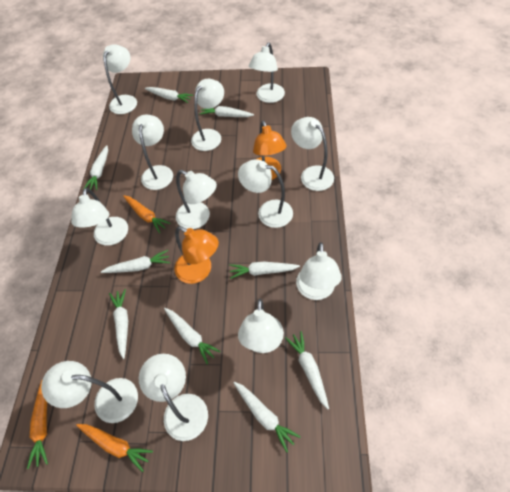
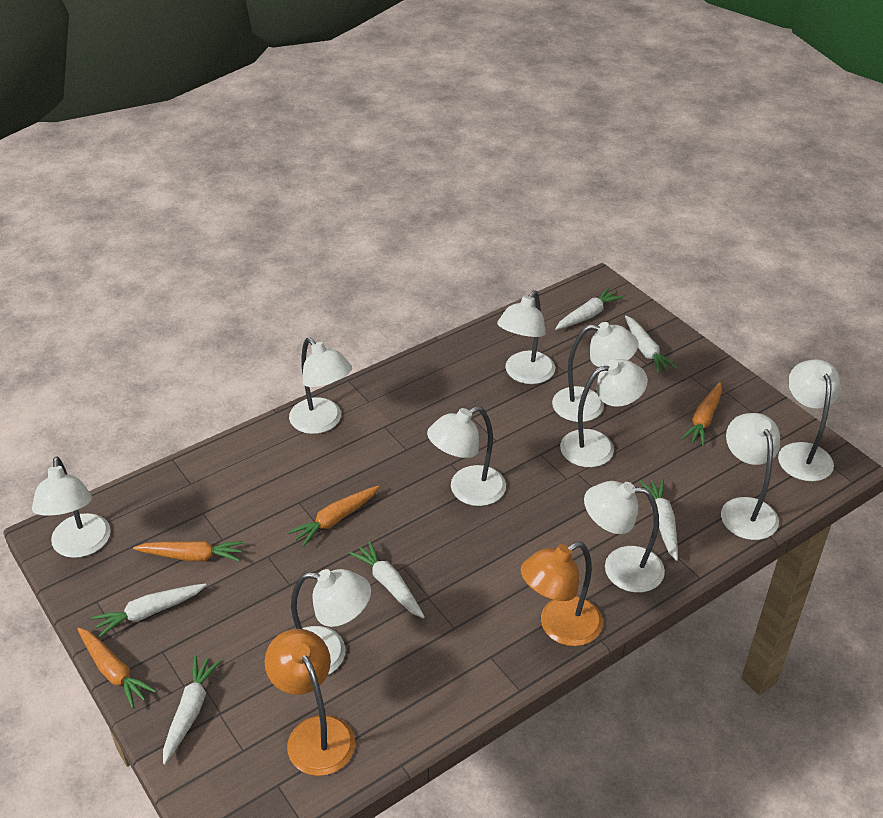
orange carrot: [27,380,48,469] [76,424,153,472] [123,195,171,233] = 3 -> [77,627,156,709] [133,541,244,562] [288,486,379,547] [681,382,722,446] = 4
white carrot: [84,145,108,190] [101,250,170,273] [109,289,128,359] [145,87,193,103] [164,308,220,364] [199,106,254,117] [229,262,300,279] [234,382,301,453] [285,331,329,409] = 9 -> [92,583,207,637] [163,656,221,764] [349,541,425,619] [555,288,623,330] [625,316,677,374] [640,479,678,561] = 6
white lamp: [41,361,138,423] [71,188,128,246] [103,44,137,114] [132,114,173,190] [139,354,208,441] [176,170,217,229] [191,79,224,151] [238,159,293,228] [238,298,284,353] [249,42,285,103] [291,117,334,191] [296,242,342,300] = 12 -> [32,456,111,558] [289,338,352,434] [291,569,371,675] [427,406,506,506] [497,291,555,384] [552,322,639,422] [560,359,648,467] [584,481,665,593] [721,413,781,540] [778,359,841,481] = 10

